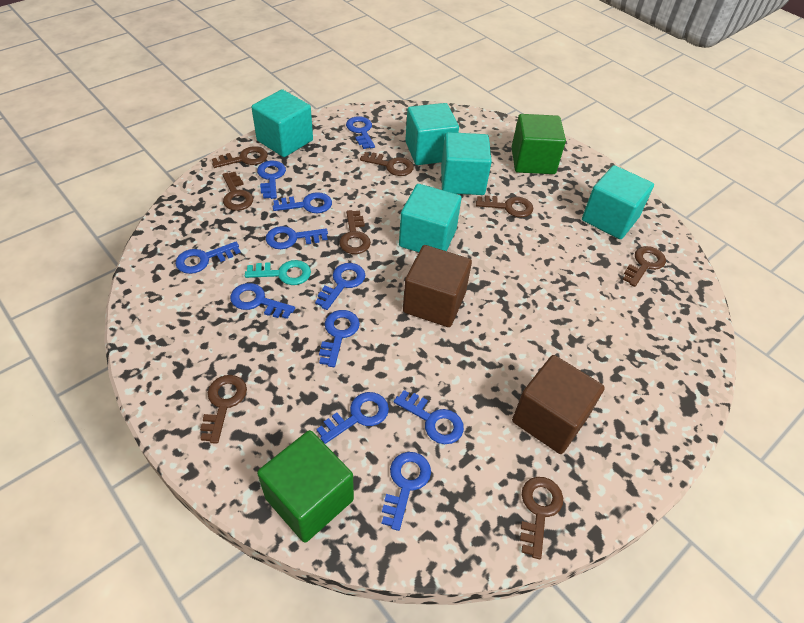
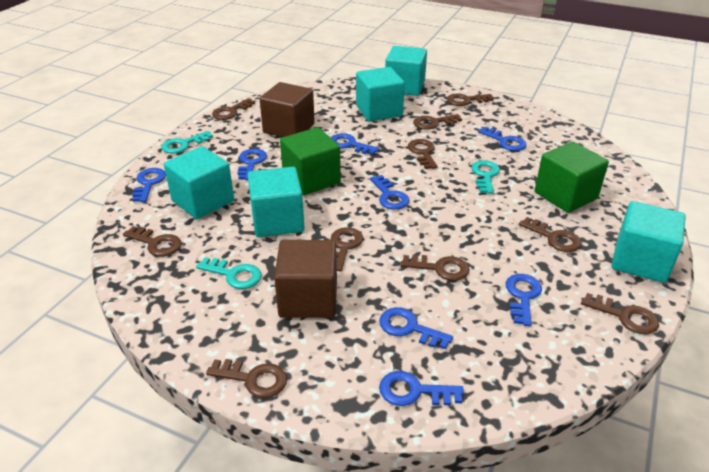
blue key: [175,242,240,274] [230,283,295,319] [257,161,286,199] [266,226,328,249] [273,192,332,213] [315,263,365,310] [316,392,389,444] [319,310,360,367] [346,116,375,149] [382,452,431,531] [394,390,464,444] = 11 -> [132,168,166,202] [237,148,267,180] [331,133,379,155] [370,175,409,210] [379,307,453,349] [379,371,464,406] [478,126,527,151] [506,274,542,326] = 8
brown key: [200,375,247,444] [212,146,268,168] [222,172,253,211] [339,210,371,254] [360,152,414,176] [476,195,533,217] [520,477,563,559] [623,246,666,287] = 8 -> [123,226,182,257] [206,359,287,398] [212,98,255,120] [331,227,363,271] [400,254,469,281] [408,139,437,169] [413,114,462,130] [447,93,494,106] [519,217,582,252] [581,293,659,335] = 10
turquoise key: [245,260,311,285] = 1 -> [161,131,213,153] [196,257,262,289] [471,160,500,194] = 3

